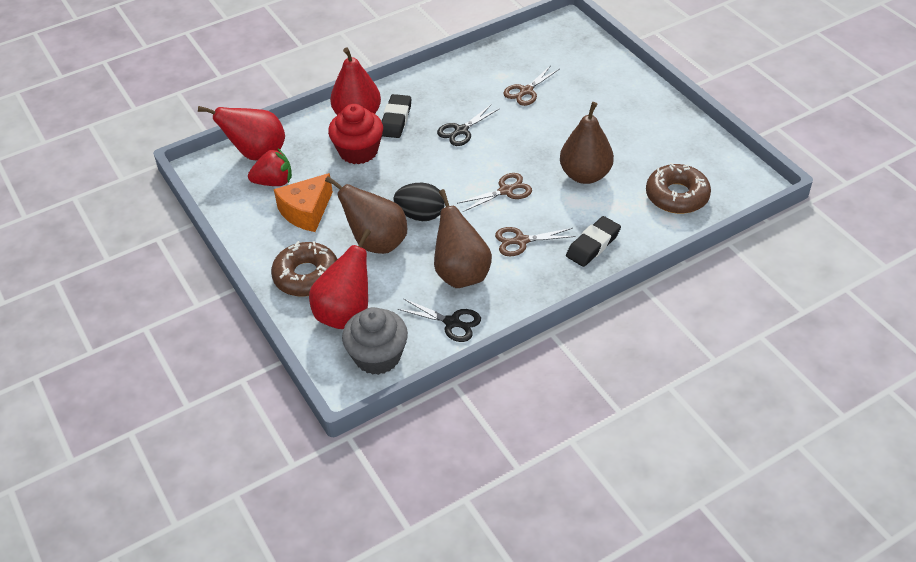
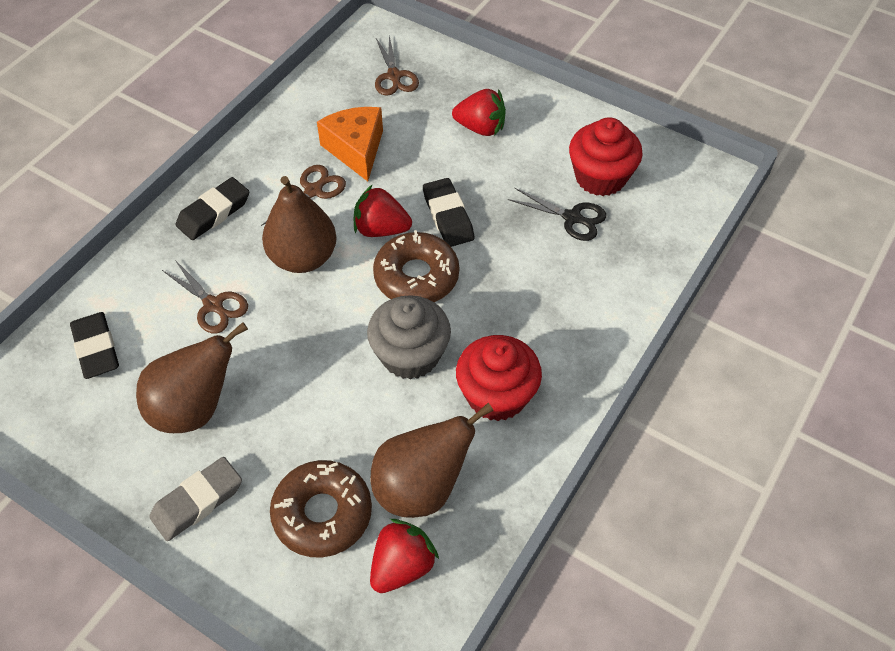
black egg: [394,183,445,221] = 1 -> none = 0
black eraser: [381,94,412,138] [566,216,621,267] = 2 -> [70,312,119,379] [175,177,249,240] [423,178,474,247] = 3
black scissors: [398,299,481,342] [437,105,500,146] = 2 -> [508,188,606,241] = 1
grey eraser: none = 0 -> [149,457,242,541] = 1
red cupcake: [328,104,383,164] = 1 -> [456,335,542,421] [569,117,643,196] = 2
red pear: [198,106,285,160] [309,229,371,329] [330,48,381,115] = 3 -> none = 0
red strawberry: [248,148,292,186] = 1 -> [354,184,412,237] [370,519,439,593] [452,89,506,136] = 3

